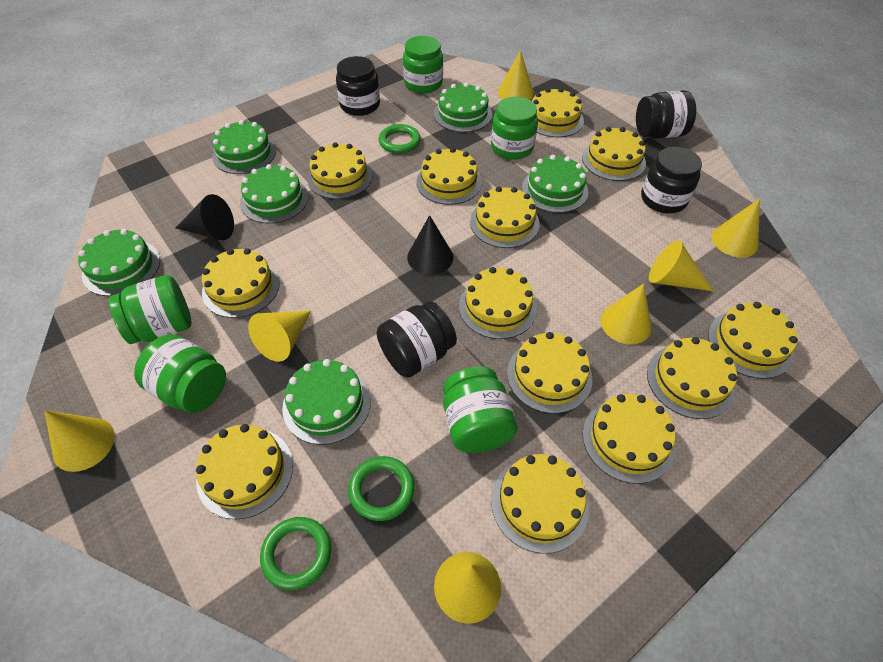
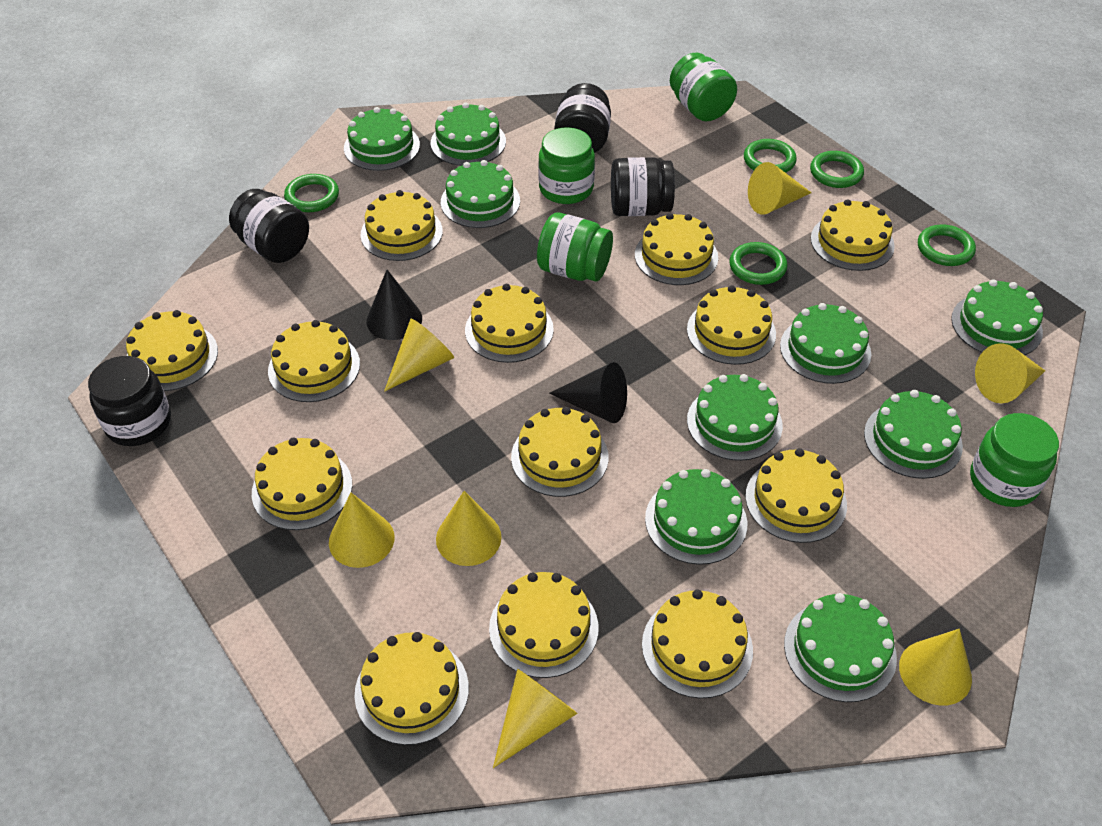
green cake: [78,229,160,296] [213,120,277,174] [240,164,308,224] [282,359,371,445] [434,83,492,132] [522,155,588,213] = 6 -> [344,107,420,171] [431,103,506,166] [441,160,520,228] [645,469,747,565] [687,374,783,461] [780,303,871,384] [784,593,897,702] [864,390,963,479] [951,279,1043,355] = 9
green jar: [109,275,192,344] [134,334,226,413] [403,36,443,93] [443,366,517,453] [491,97,538,160] = 5 -> [537,213,613,282] [538,127,595,204] [670,53,737,121] [970,413,1059,507] = 4
green ring: [260,517,331,590] [348,456,415,521] [379,124,421,154] = 3 -> [284,174,339,212] [729,242,788,285] [744,139,797,173] [810,151,864,188] [918,224,976,266] = 5

